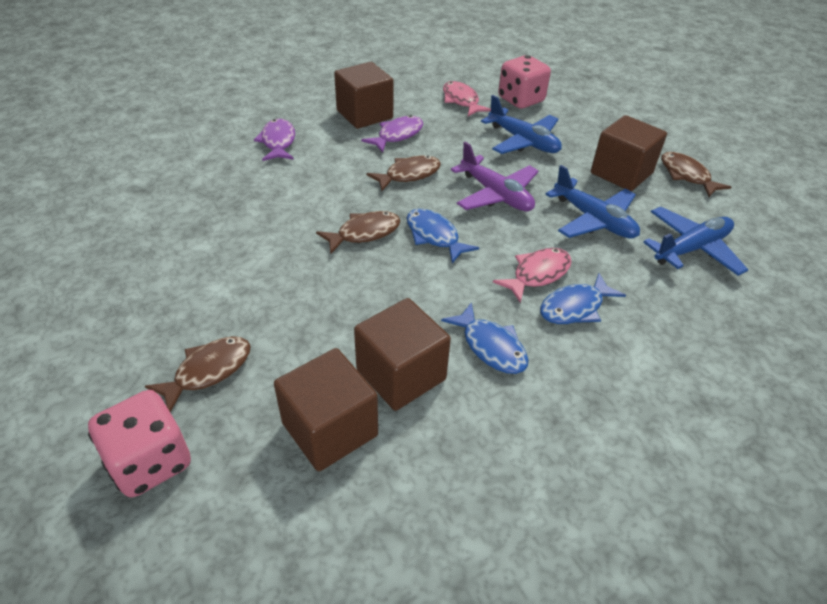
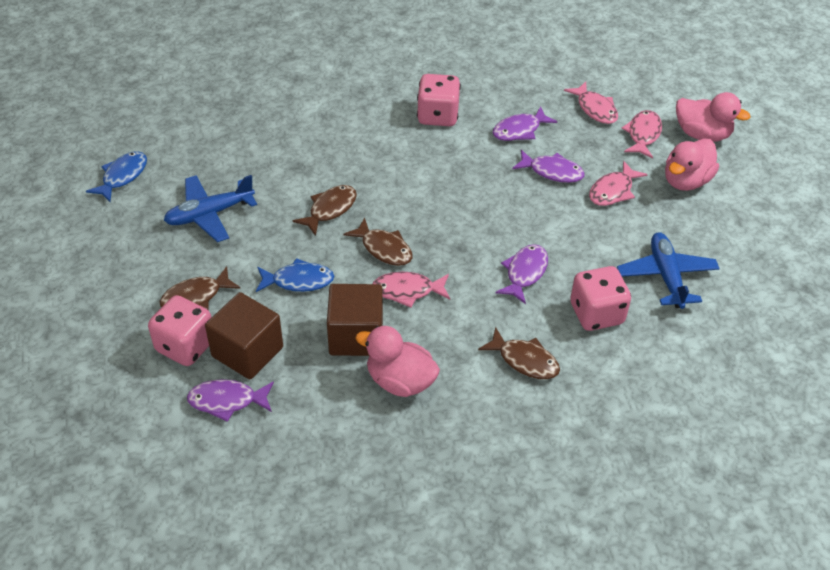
blue fish: [407,209,479,264] [441,302,529,374] [540,273,626,324] = 3 -> [86,151,147,202] [256,258,334,292] = 2
blue plane: [481,95,562,154] [545,165,640,238] [643,207,748,276] = 3 -> [164,175,257,242] [617,232,720,309] = 2
brown cube: [274,348,378,471] [334,62,394,129] [354,298,451,411] [591,115,667,191] = 4 -> [205,292,283,380] [327,284,383,356] = 2
pink dice: [88,390,191,497] [498,55,551,109] = 2 -> [148,295,212,366] [417,74,461,126] [570,266,631,331] = 3
pink duck: none = 0 -> [355,326,440,397] [665,138,719,191] [676,92,751,142] = 3
pink fish: [443,81,491,116] [493,248,572,303] = 2 -> [373,272,450,307] [564,82,618,124] [589,161,648,206] [621,110,662,159] = 4
purple fish: [254,119,295,161] [361,115,423,153] = 2 -> [187,379,274,422] [493,106,557,141] [496,244,548,304] [512,150,585,183] = 4
purple plane: [451,141,538,211] = 1 -> none = 0

